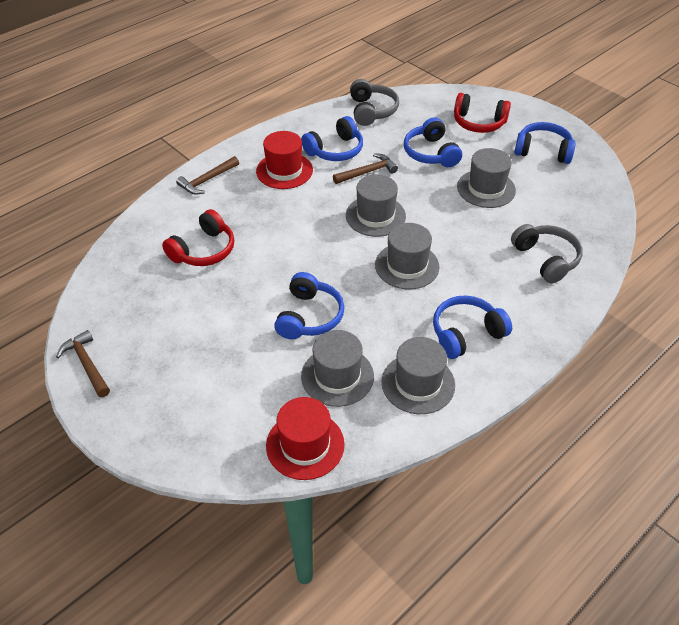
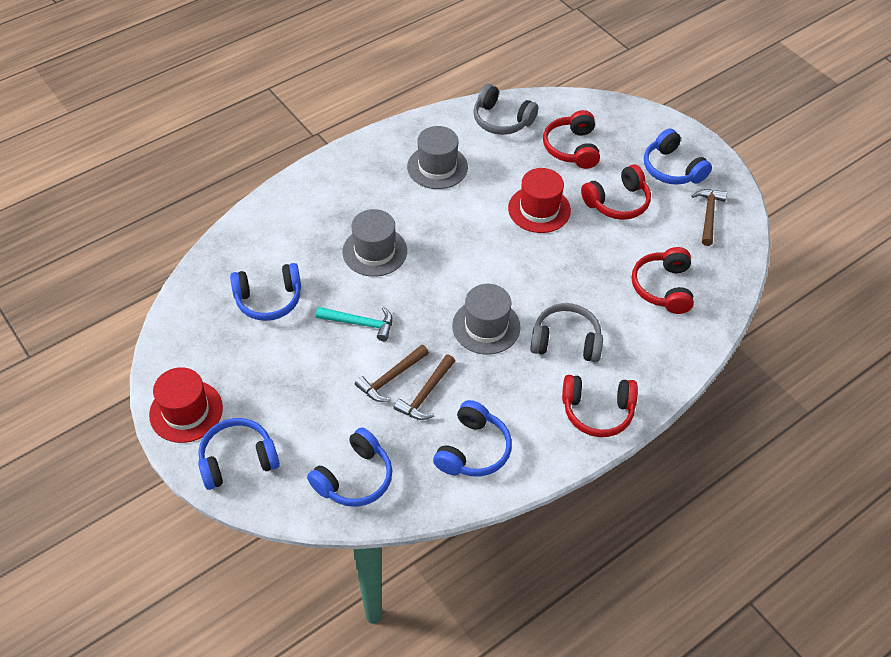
grey hat: [301,330,374,407] [346,174,406,237] [375,223,440,289] [382,337,455,414] [457,148,516,208] = 5 -> [342,209,407,277] [407,126,468,189] [452,284,520,355] = 3
red headphones: [162,209,234,266] [454,93,511,133] = 2 -> [543,110,600,169] [562,375,638,437] [581,164,651,220] [632,247,694,314] = 4
turquoise hammer: none = 0 -> [316,307,392,341] = 1

